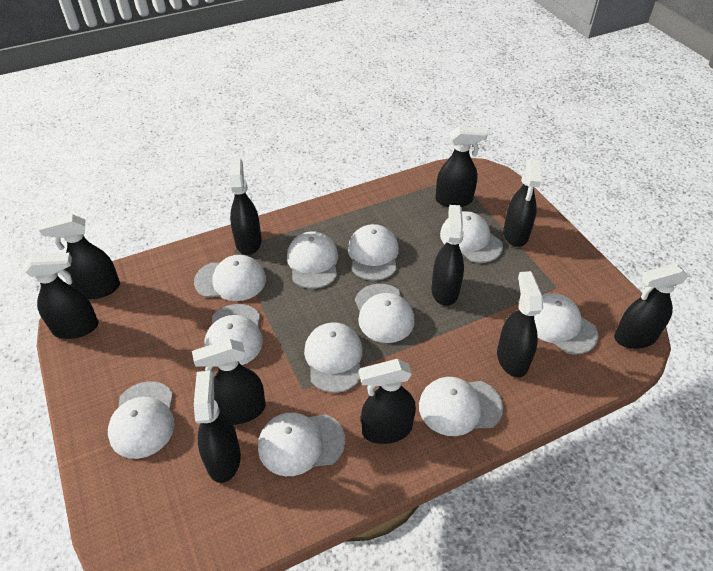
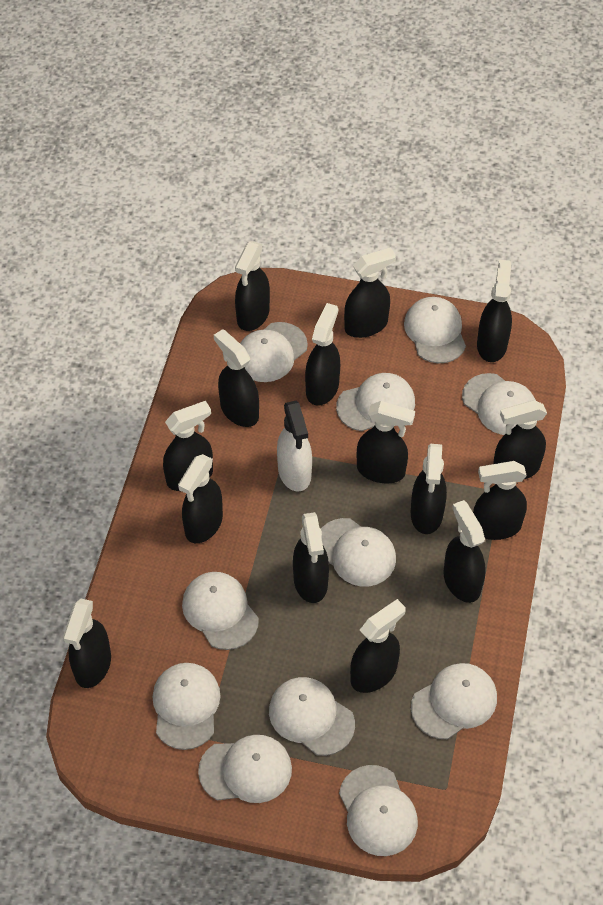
black spray bottle: [24,253,98,339] [39,214,120,299] [192,339,266,425] [194,371,241,483] [229,158,262,255] [359,359,416,444] [431,205,464,306] [435,126,488,207] [497,271,543,377] [503,159,541,247] [614,263,689,349] = 11 -> [63,599,111,688] [163,401,213,491] [178,454,223,543] [214,329,259,427] [235,241,270,331] [293,512,329,603] [305,303,340,406] [344,247,396,338] [350,599,406,693] [357,401,415,484] [411,444,447,534] [444,500,486,603] [473,461,527,540] [477,260,512,362] [493,400,547,479] = 15
white spray bottle: none = 0 -> [277,400,312,492] = 1

